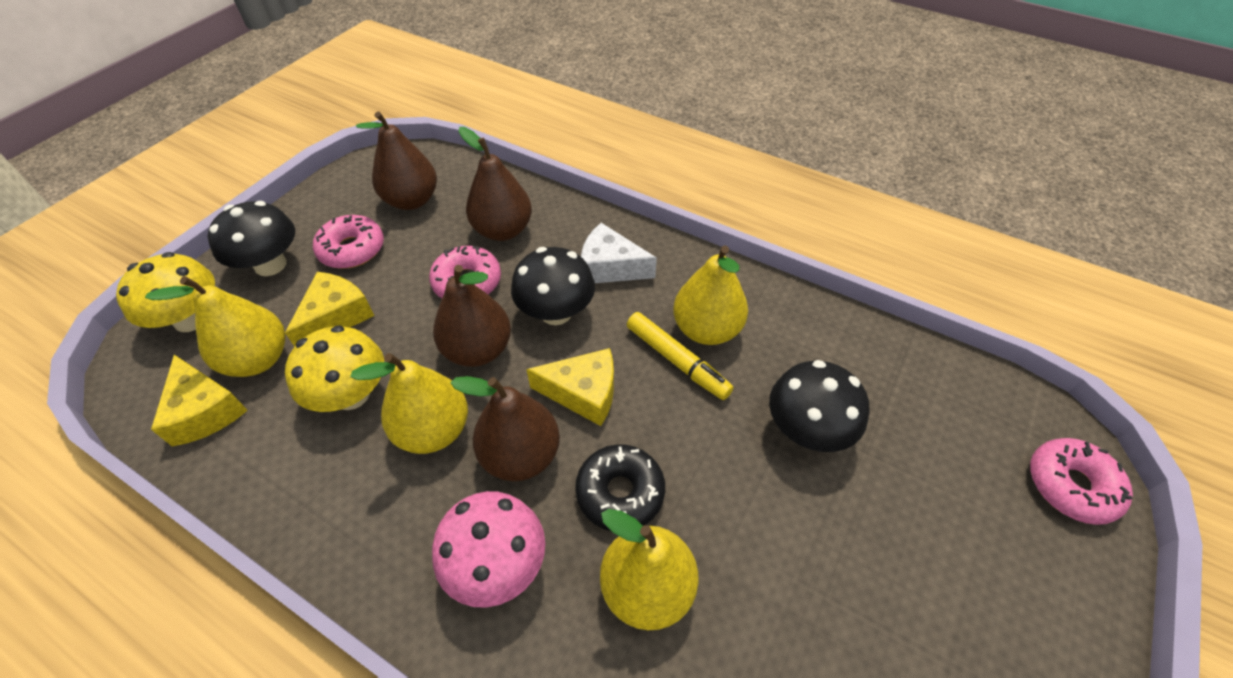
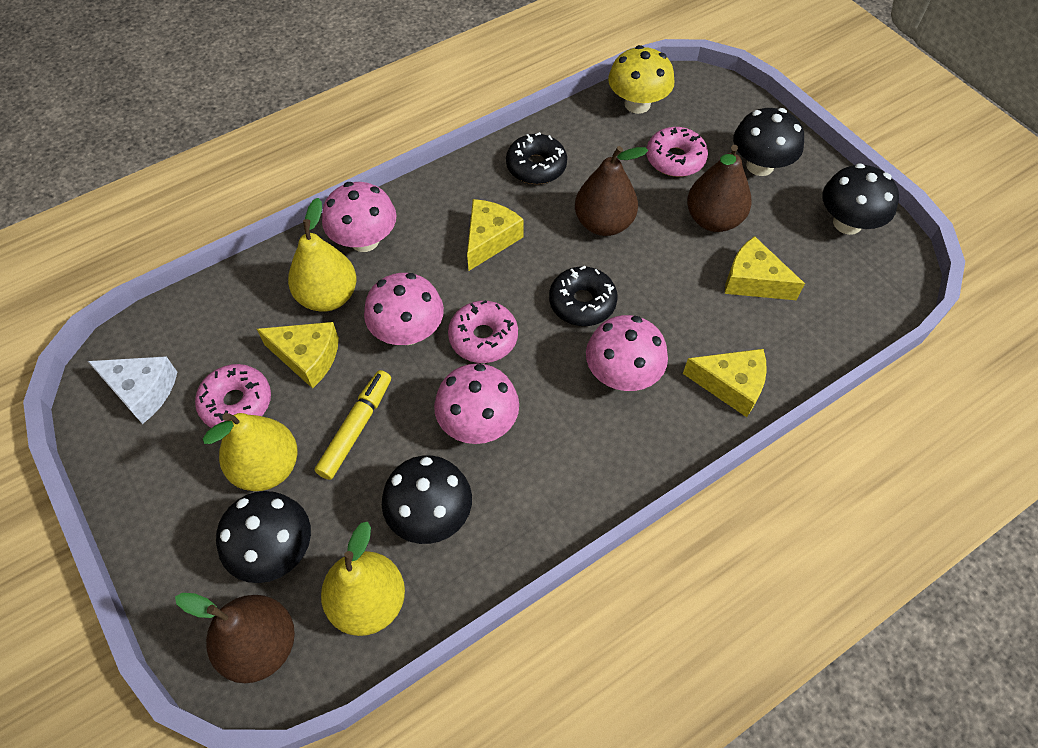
black donut: [575,444,665,531] = 1 -> [506,132,567,184] [549,266,618,326] = 2
black mushroom: [207,201,295,276] [511,247,595,325] [769,360,869,452] = 3 -> [216,491,311,583] [382,455,472,544] [733,108,804,176] [822,163,899,235] = 4
brown pear: [356,112,437,210] [433,265,511,367] [450,376,560,481] [459,127,532,241] = 4 -> [175,593,295,683] [575,146,648,236] [687,145,752,232] = 3
pink mushroom: [432,491,545,608] = 1 -> [322,182,396,252] [364,273,444,345] [434,364,519,444] [586,315,668,391] = 4
yellow cheese: [151,355,248,446] [285,272,374,347] [526,348,614,426] = 3 -> [257,322,339,389] [467,199,524,271] [683,349,767,417] [725,236,805,300] = 4
yellow mushroom: [116,252,215,332] [285,325,384,412] = 2 -> [608,45,674,114] = 1
yellow pear: [145,276,285,377] [350,353,468,454] [600,509,699,630] [673,245,748,345] = 4 -> [203,413,298,491] [288,198,357,312] [321,522,405,636] = 3

